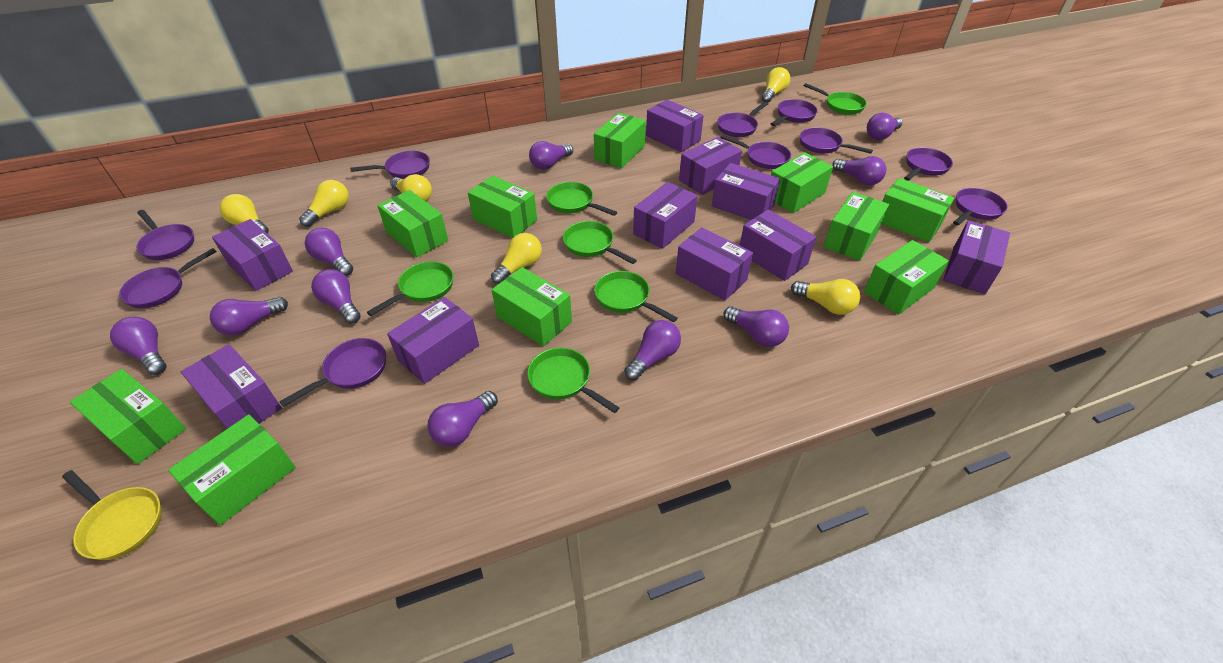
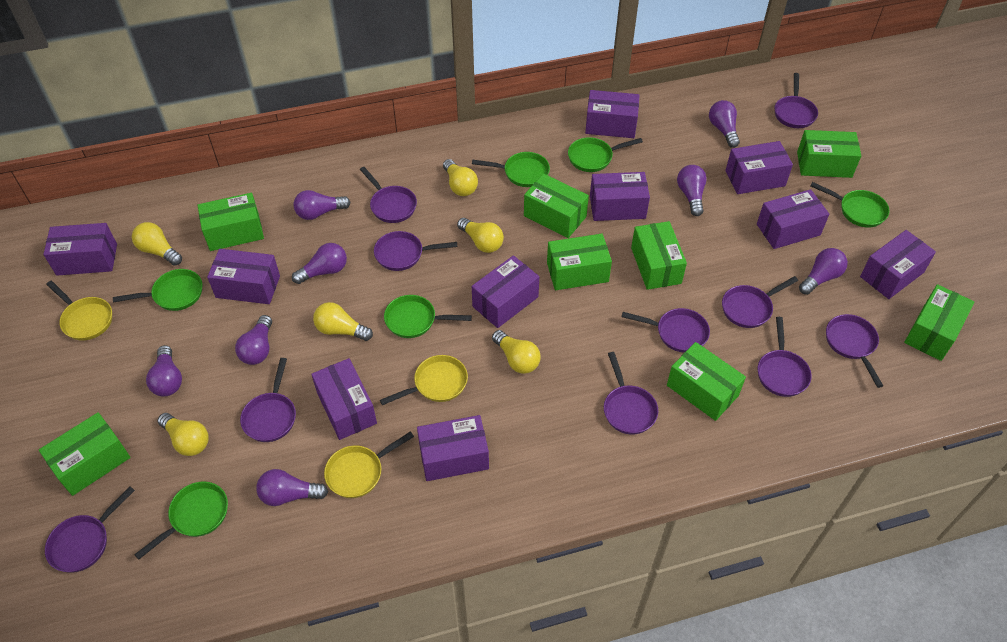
green box: [70,369,186,464] [168,415,296,525] [377,190,448,257] [468,175,537,238] [492,267,572,346] [594,113,646,168] [771,152,833,213] [824,192,889,261] [864,240,949,315] [882,178,955,242] = 10 -> [39,412,131,496] [197,193,264,251] [524,174,589,238] [547,234,612,290] [631,221,687,290] [667,342,746,421] [797,130,861,178] [904,284,974,361] = 8
purple light bulb: [110,316,166,375] [210,297,288,336] [305,228,353,276] [311,269,361,324] [428,391,498,447] [529,141,573,170] [624,320,681,380] [723,306,789,347] [832,156,886,186] [867,113,903,140] = 10 -> [146,345,182,397] [235,315,272,365] [256,469,328,506] [292,243,347,284] [294,190,351,220] [677,165,707,216] [709,100,740,148] [799,248,848,295] = 8
yellow pan: [62,470,162,560] = 1 -> [46,281,112,341] [324,431,414,498] [380,355,468,405] = 3

